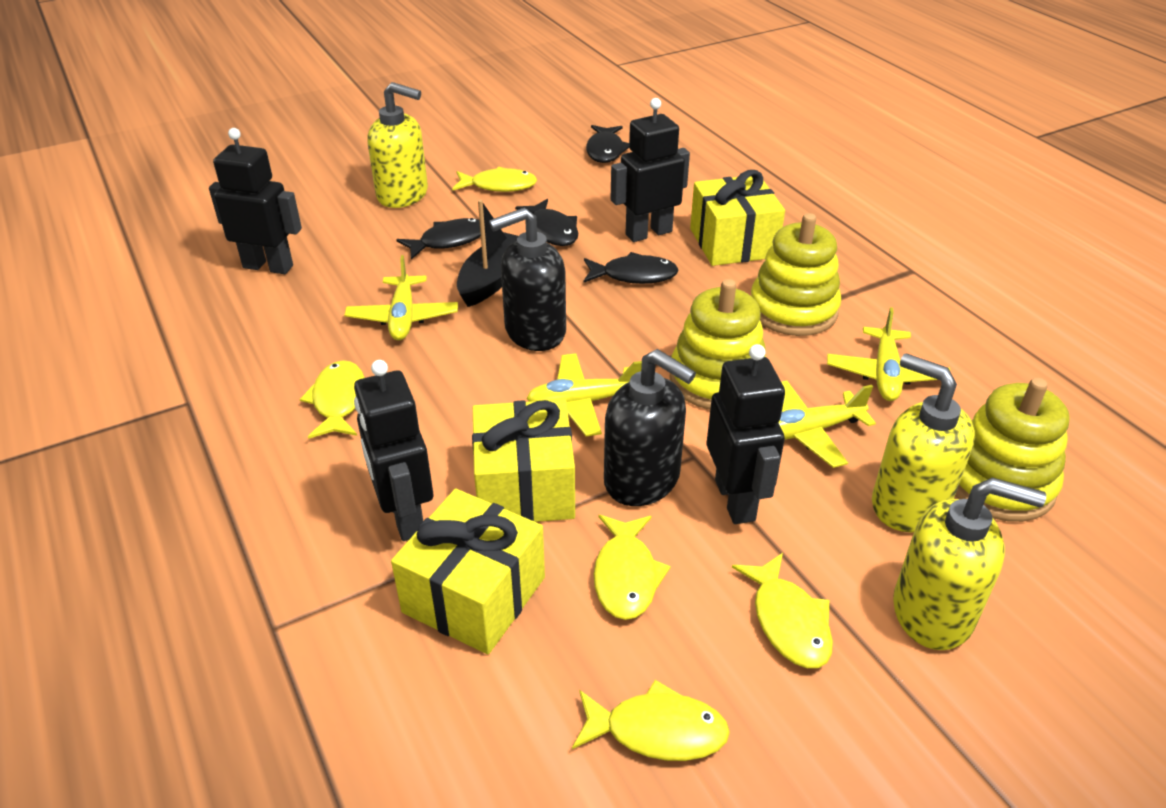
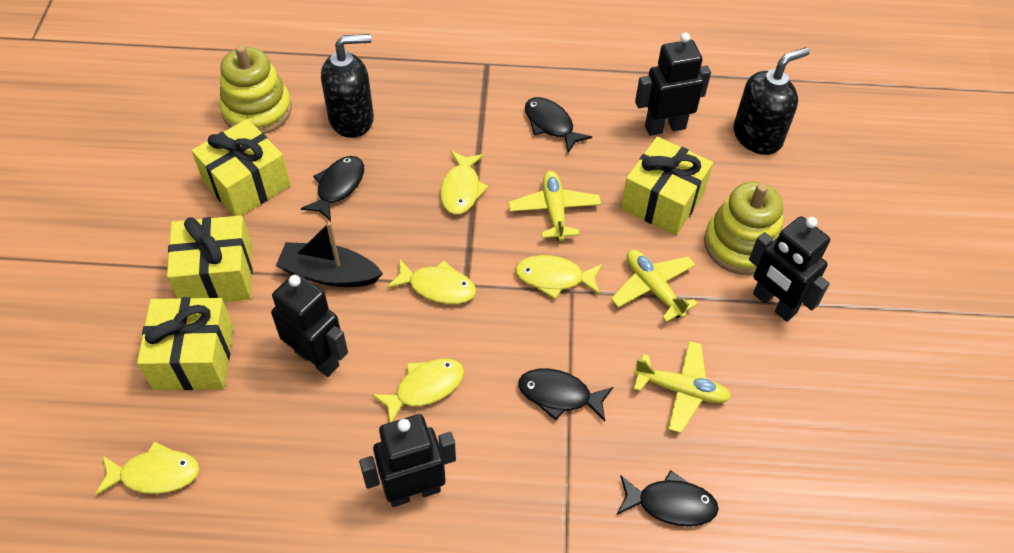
yellow gift: [391,489,545,654] [472,399,575,522] [690,170,785,266] = 3 -> [137,297,234,390] [167,215,253,302] [192,119,291,216] [621,137,713,235] = 4
yellow plane: [345,255,458,340] [526,353,642,436] [778,381,876,468] [827,307,950,401] = 4 -> [509,171,601,241] [611,250,698,322] [634,341,731,433] = 3
yellow soap dispenser: [368,82,428,208] [872,353,975,532] [893,477,1046,650] = 3 -> none = 0
yellow stacking toy: [669,279,766,410] [751,213,841,336] [955,378,1070,522] = 3 -> [220,45,292,134] [704,182,783,275] = 2

